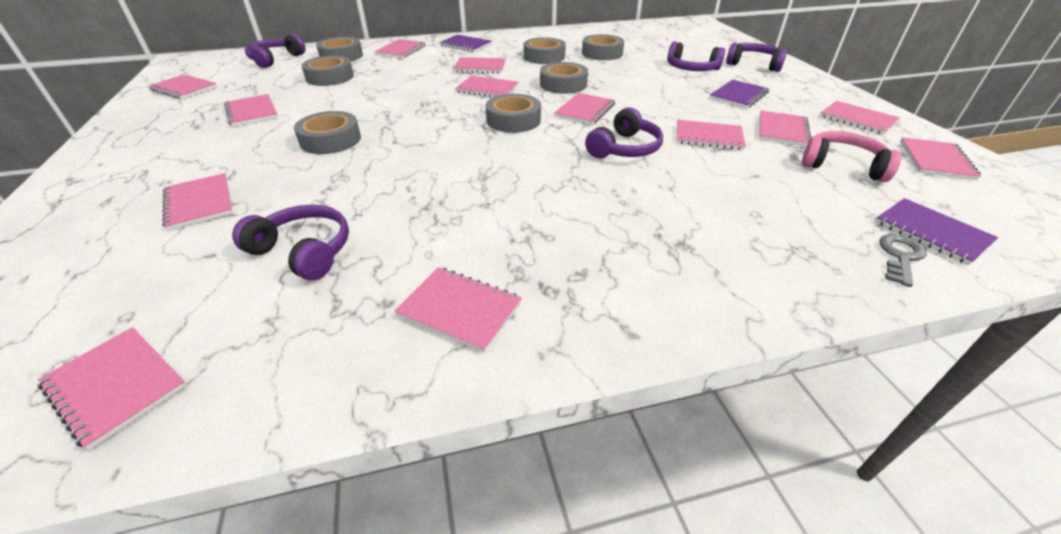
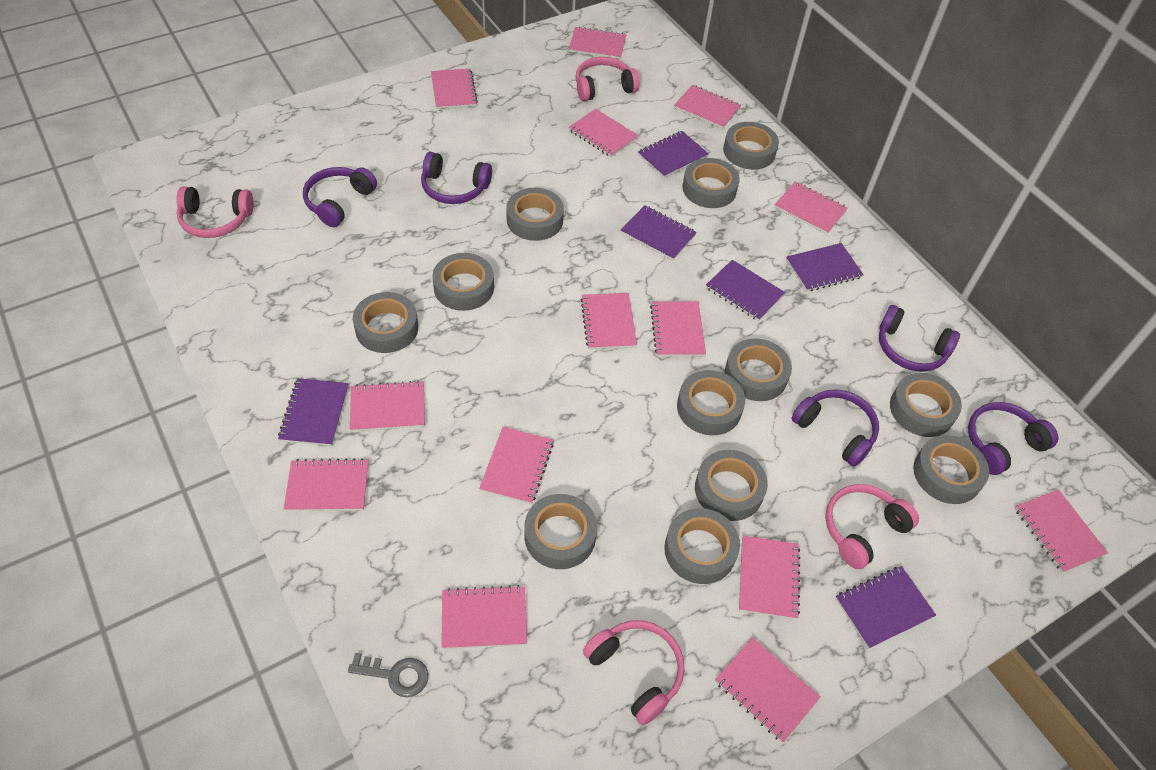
grey tape: [294,111,361,154] [302,56,354,86] [316,37,363,62] [486,94,541,133] [524,37,566,64] [540,62,588,94] [582,34,624,60] = 7 -> [353,292,418,353] [432,253,494,311] [506,188,564,241] [524,494,597,569] [664,508,740,584] [677,370,745,435] [682,158,740,208] [695,450,768,521] [723,122,779,170] [725,338,792,401] [890,373,962,437] [913,435,989,504] = 12
pink headphones: [802,131,901,182] = 1 -> [176,186,254,238] [575,57,640,101] [583,620,684,725] [825,484,919,569] = 4
pink notebook: [37,327,187,450] [148,74,217,99] [162,173,233,230] [224,94,278,127] [375,39,425,58] [395,267,522,353] [453,57,506,74] [455,76,518,97] [554,93,615,125] [677,120,746,150] [759,111,811,146] [820,101,900,135] [900,137,981,180] = 13 -> [284,459,369,511] [350,381,425,432] [431,69,478,109] [441,585,527,649] [479,427,554,504] [569,26,626,59] [569,109,638,157] [581,293,637,349] [650,301,706,357] [674,85,741,129] [715,638,821,743] [739,536,800,619] [774,182,848,234] [1014,489,1108,573] = 14
purple notebook: [439,35,492,52] [710,80,769,108] [875,198,998,265] = 3 -> [278,378,349,446] [621,205,697,260] [638,131,709,178] [706,260,785,321] [786,243,864,292] [835,566,936,649] = 6

